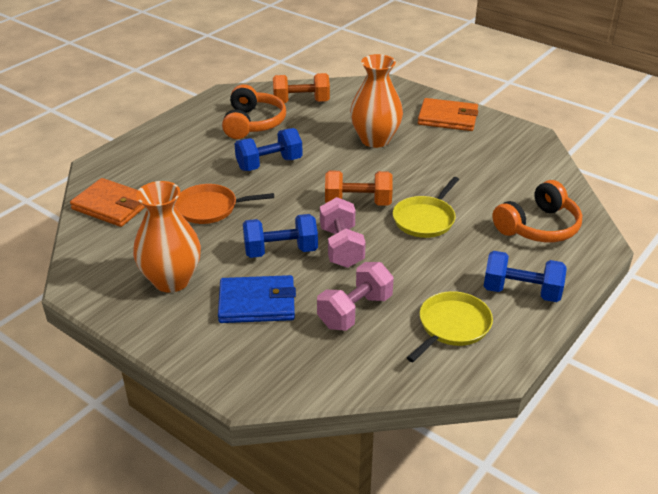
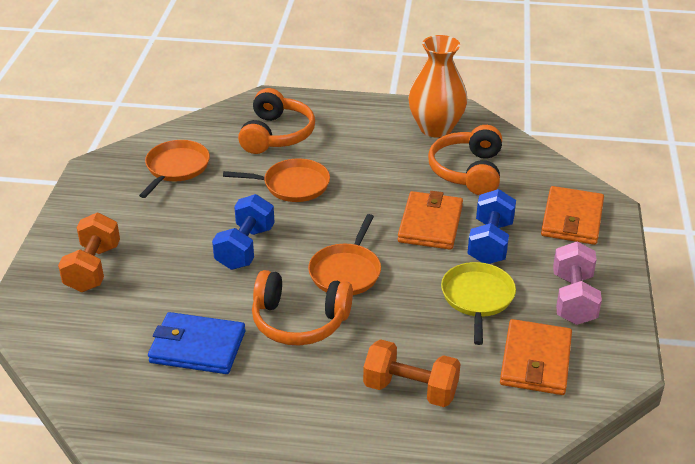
blue dumbbell: [235,128,303,171] [243,214,318,258] [484,251,567,302] = 3 -> [212,194,275,270] [467,189,516,264] = 2
orange headphones: [222,84,286,139] [492,180,582,242] = 2 -> [238,88,315,154] [252,270,353,346] [428,125,502,195] = 3
orange pan: [174,184,274,224] = 1 -> [139,140,210,198] [223,158,330,202] [308,214,381,295] = 3
orange vase: [133,181,201,293] [350,54,403,148] = 2 -> [408,35,468,137] = 1
orange wallet: [70,178,145,227] [418,98,478,131] = 2 -> [398,191,463,250] [500,319,572,395] [541,186,604,245] = 3
pink dumbbell: [317,262,394,331] [320,197,366,268] = 2 -> [553,241,602,325] = 1
yellow pan: [393,177,459,238] [407,291,493,362] = 2 -> [441,262,516,345] = 1

